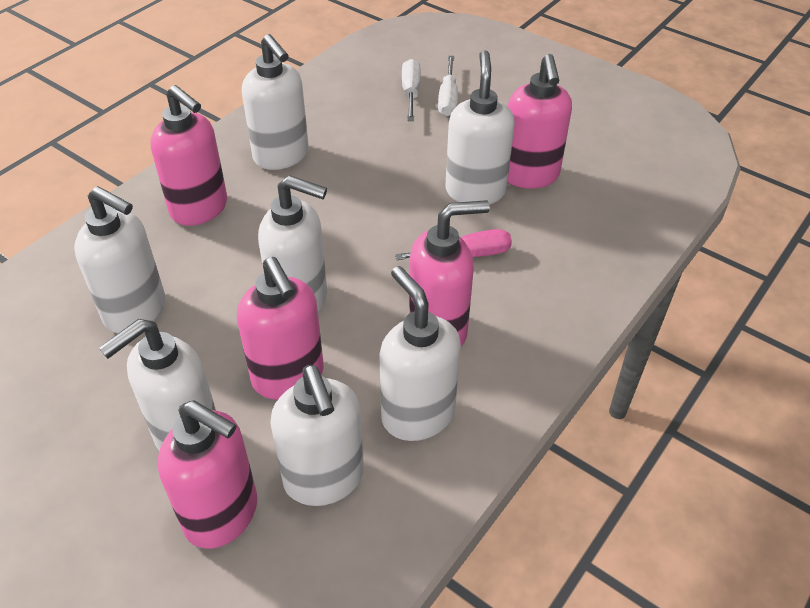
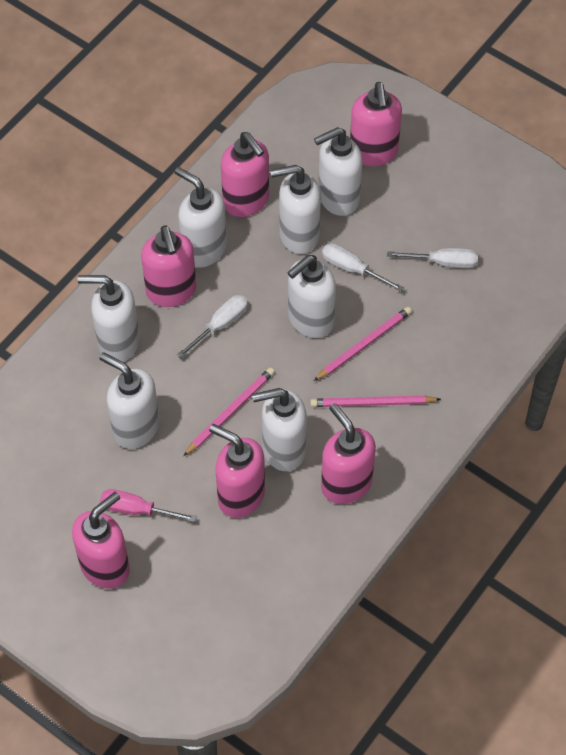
pink pencil: none = 0 -> [183,368,275,456] [310,395,441,407] [314,307,412,381] = 3
pink soap dispenser: [151,85,227,226] [158,400,257,549] [237,257,324,400] [409,200,490,346] [508,54,572,189] = 5 -> [72,492,130,589] [141,226,196,307] [209,424,265,518] [221,132,269,217] [321,403,376,504] [350,82,402,166] = 6
white screwdriver: [402,59,421,121] [438,56,458,116] = 2 -> [177,295,248,358] [322,243,404,292] [387,248,478,268] = 3

